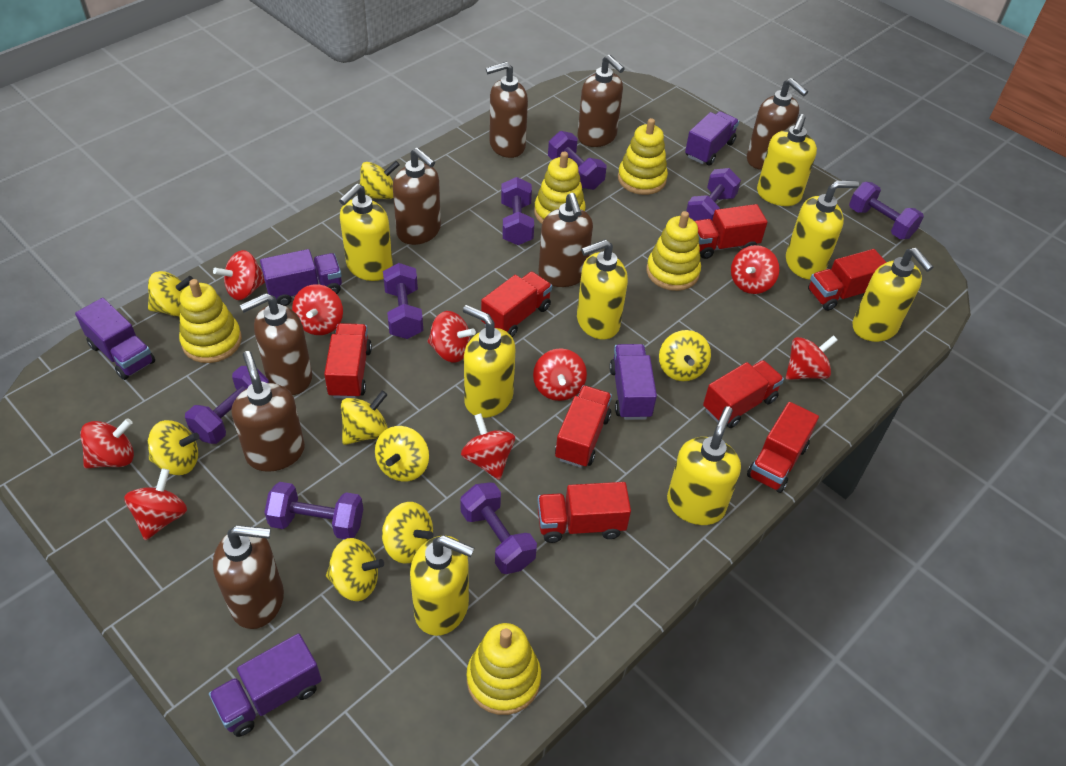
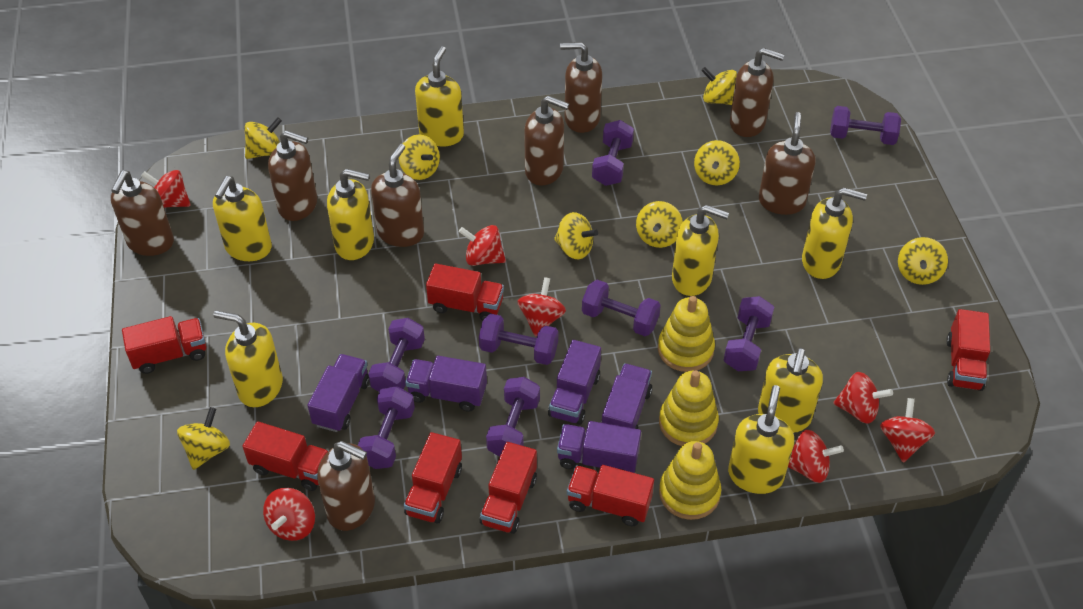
red spinning top: [80,418,134,469] [124,468,187,540] [213,250,265,300] [292,284,343,335] [428,311,476,362] [461,413,515,480] [533,348,587,401] [731,245,779,294] [786,335,838,380] = 9 -> [141,170,191,208] [263,488,315,541] [459,225,506,266] [517,277,566,337] [788,430,844,483] [833,372,893,424] [880,398,935,463] = 7
red truck: [324,323,372,399] [481,272,552,337] [538,482,631,543] [555,385,612,468] [695,204,768,259] [703,360,784,428] [747,402,819,493] [808,249,886,311] = 8 -> [122,316,206,374] [242,421,328,491] [404,432,462,523] [426,263,504,321] [480,442,537,534] [567,465,654,526] [946,309,990,391] = 7
yellow stacking toy: [179,279,242,363] [467,623,541,715] [534,152,586,224] [618,118,668,195] [646,211,701,291] = 5 -> [658,296,715,372] [659,370,719,446] [659,441,721,520] = 3

